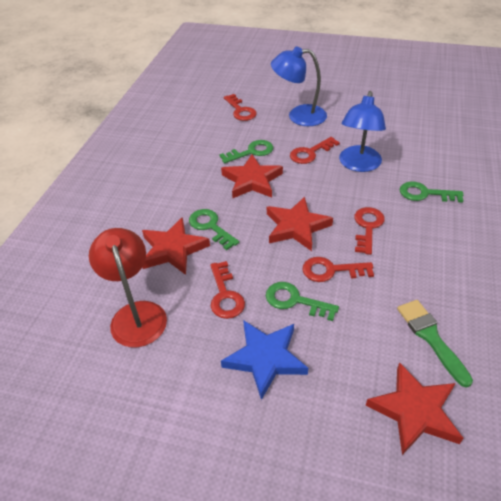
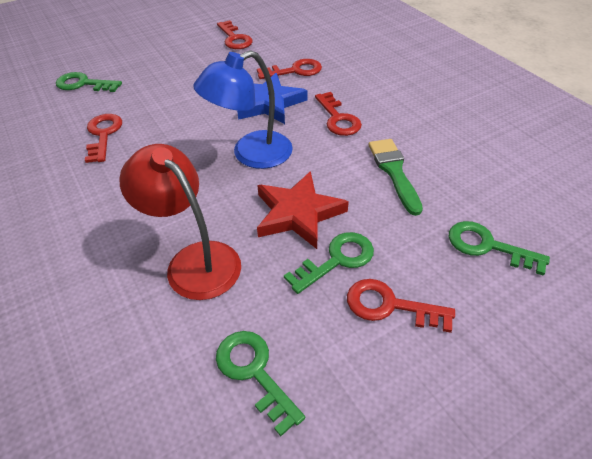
blue lamp: [271,46,327,126] [339,91,386,172] = 2 -> [193,50,293,169] = 1
red star: [142,217,210,275] [221,154,283,198] [267,197,333,251] [365,362,463,455] = 4 -> [257,171,349,249] = 1

